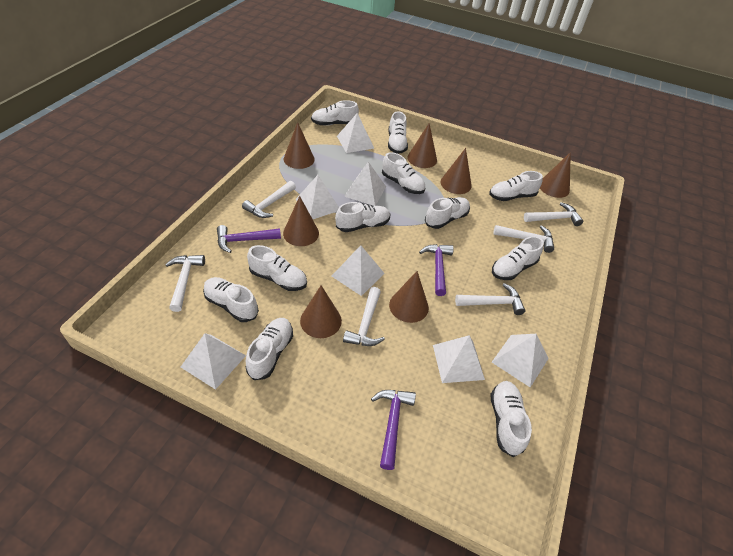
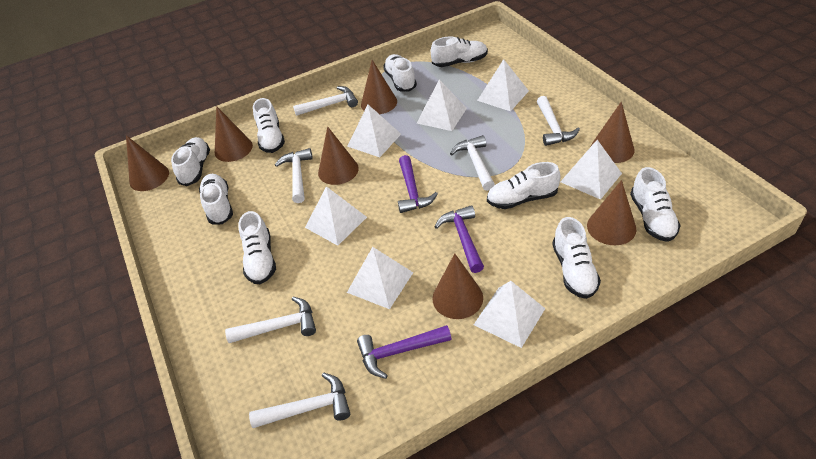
white shoe: [203,277,259,322] [246,318,293,380] [247,245,307,291] [311,100,359,126] [335,202,390,232] [382,152,425,194] [388,111,408,154] [425,197,470,229] [489,171,543,201] [490,381,532,457] [492,236,544,280] = 11 -> [171,137,210,186] [199,174,233,224] [238,211,276,284] [253,98,285,153] [383,54,417,92] [431,36,488,67] [487,162,561,209] [552,217,601,299] [630,167,681,242] = 9

